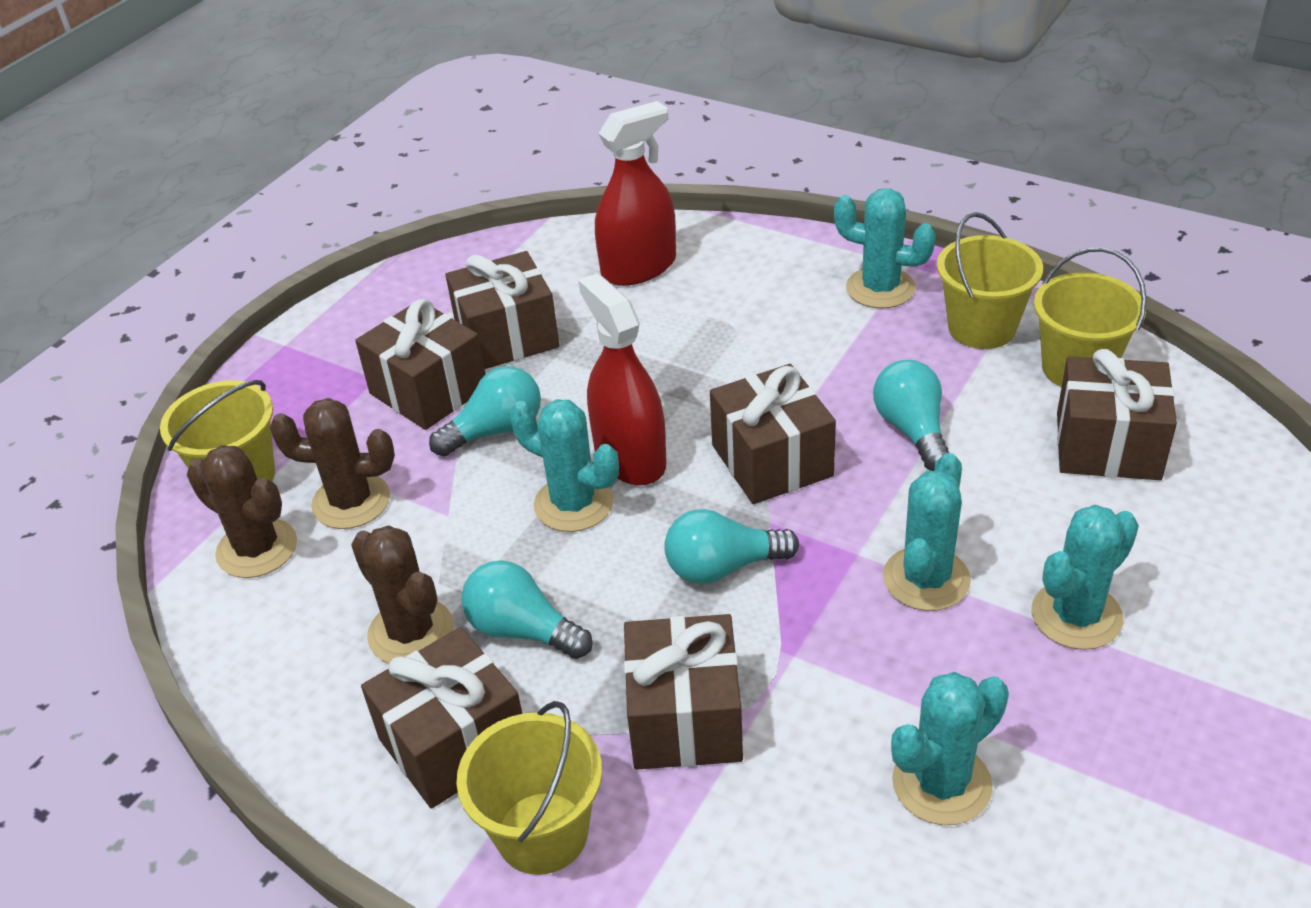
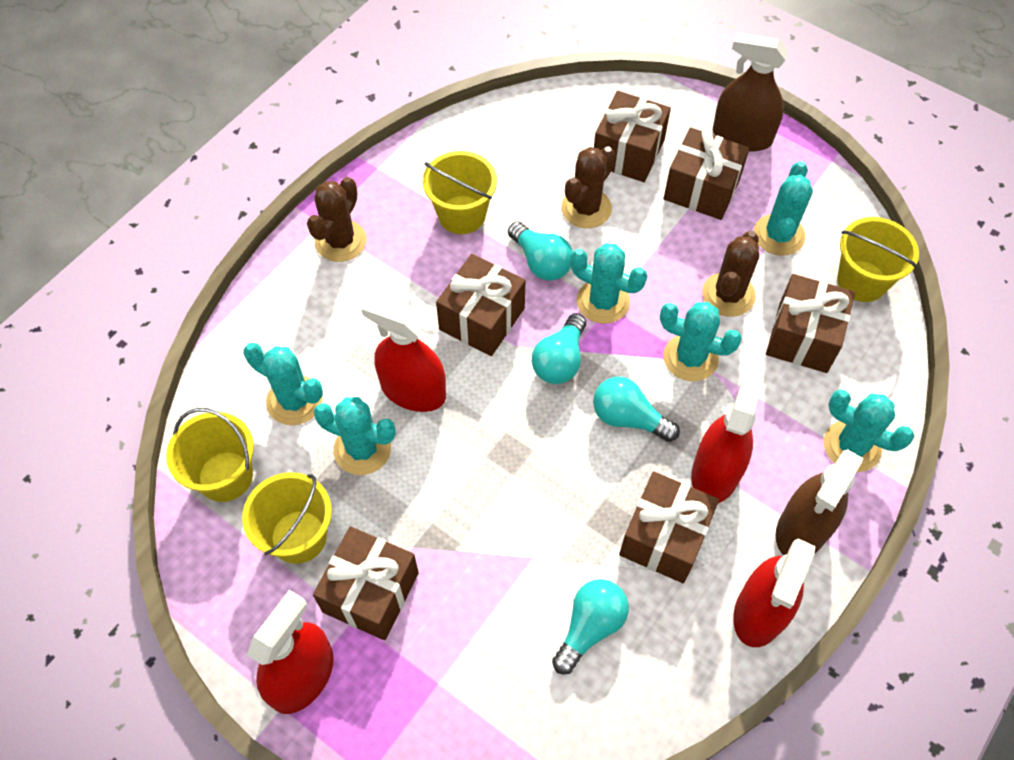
brown spray bottle: none = 0 -> [713,32,788,152] [776,449,863,555] = 2
red spray bottle: [578,273,667,485] [595,101,676,286] = 2 -> [247,590,334,714] [361,297,446,412] [691,369,764,503] [733,538,815,647] = 4
turquoise cactus: [510,399,619,532] [834,188,936,309] [883,453,971,611] [891,672,1009,825] [1032,505,1139,650] = 5 -> [244,343,323,425] [314,397,396,475] [570,243,647,324] [660,302,742,381] [754,161,813,256] [824,389,914,472] = 6

